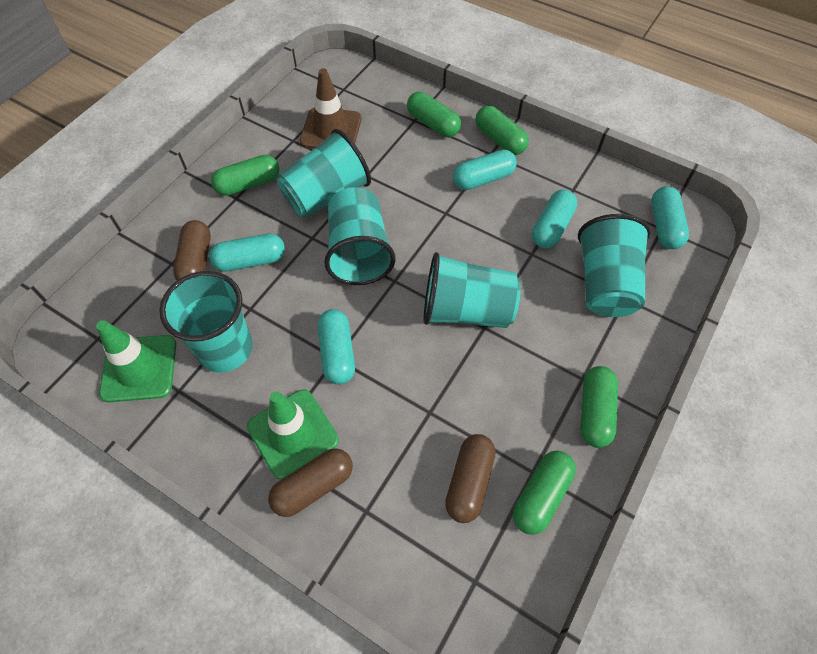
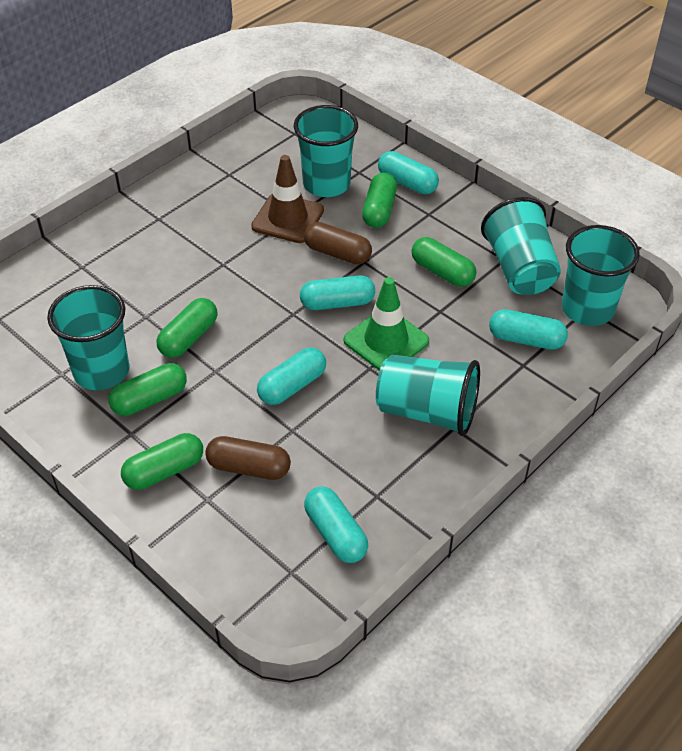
brown capsule: [173,220,211,281] [268,448,353,517] [445,434,496,523] = 3 -> [205,436,291,480] [304,222,372,264] = 2
green traffic cone: [96,320,176,402] [247,390,339,479] = 2 -> [344,277,429,371] = 1

